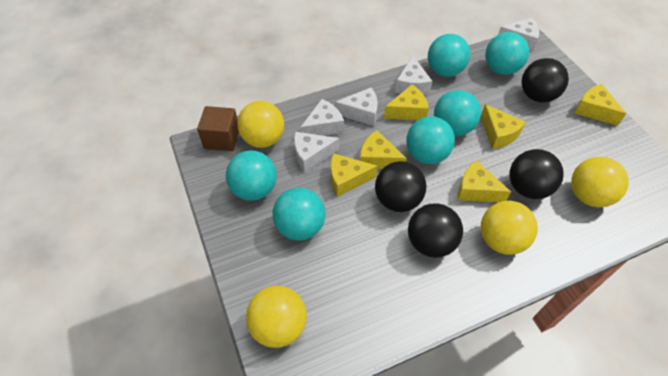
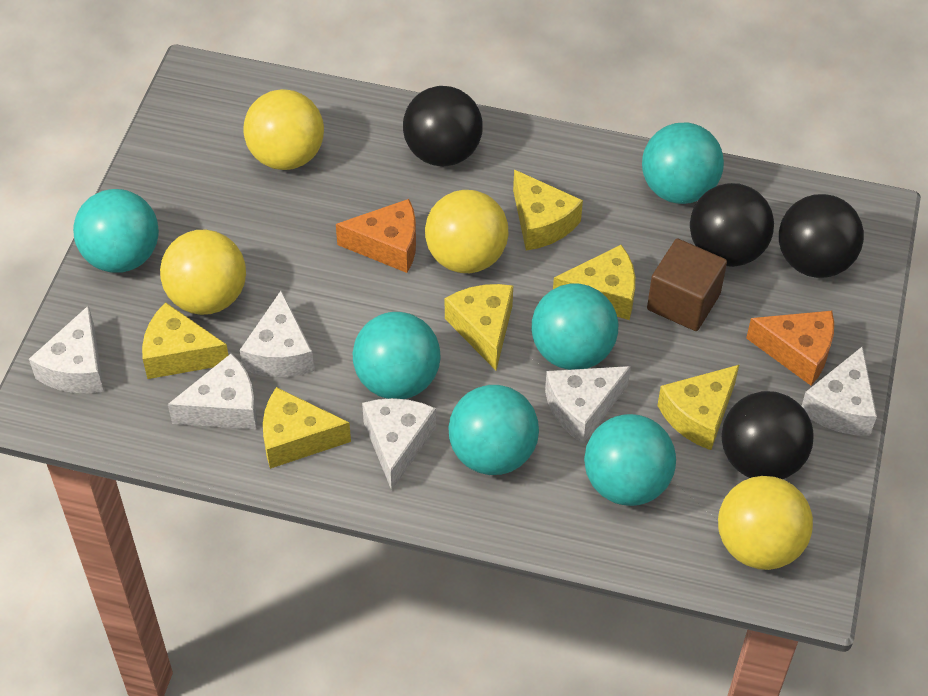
orange cheese: none = 0 -> [336,199,416,273] [746,311,834,385] = 2
white cheese: [294,132,339,173] [300,99,344,136] [335,87,378,126] [395,56,432,95] [498,18,539,52] = 5 -> [29,305,104,393] [168,353,257,429] [240,291,314,377] [362,398,436,490] [545,366,631,444] [802,346,877,436] = 6

